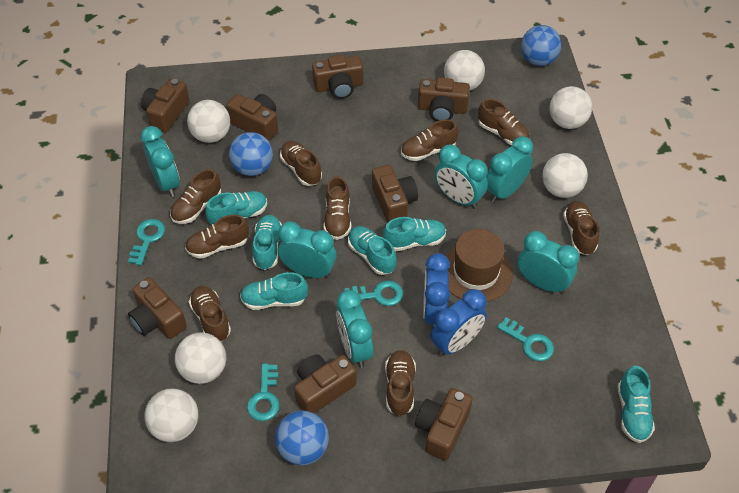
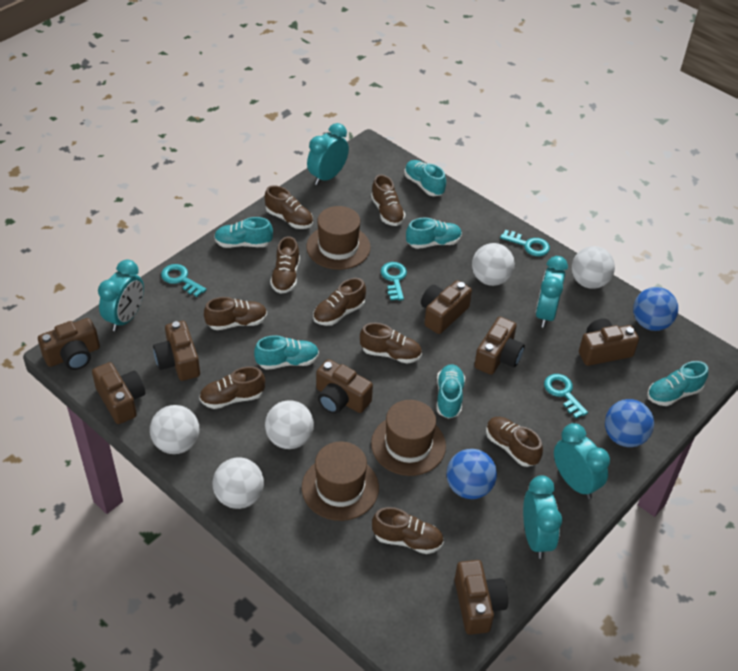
blue clock: [423,253,450,329] [430,289,487,356] = 2 -> none = 0
brown hat: [445,229,513,302] = 1 -> [302,442,379,521] [306,206,370,270] [371,400,446,476] = 3
turquoise clock: [141,126,180,197] [278,221,336,279] [336,290,373,368] [435,144,488,209] [486,137,533,203] [518,231,579,294] = 6 -> [98,260,144,331] [307,123,349,185] [523,475,562,559] [536,256,568,328] [554,423,610,499] = 5
white ball: [144,388,199,442] [175,332,226,384] [187,100,230,143] [444,50,485,90] [542,153,588,198] [549,86,593,129] = 6 -> [150,405,199,454] [213,457,264,509] [265,400,314,449] [472,243,515,286] [572,246,615,289] = 5

